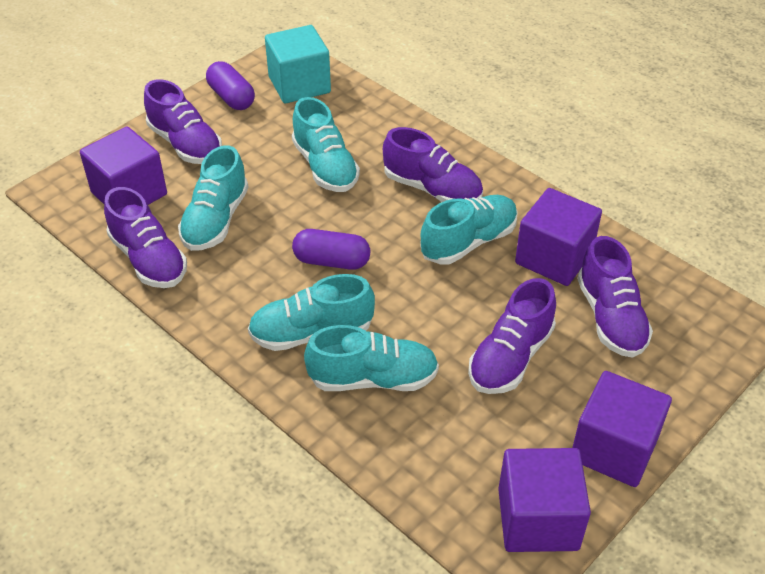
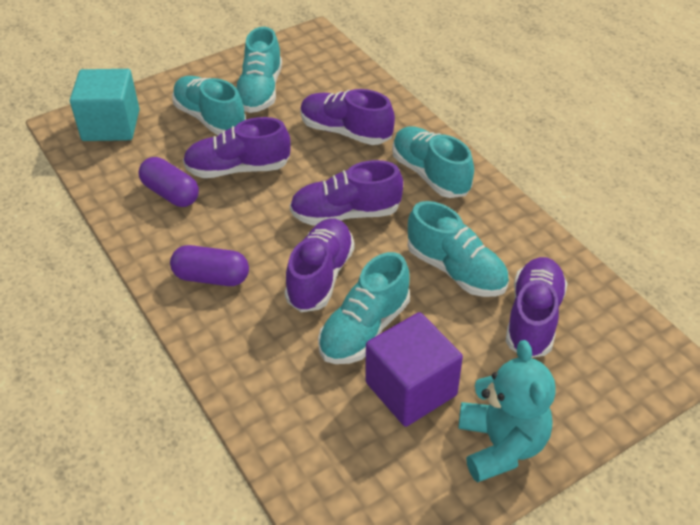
purple cube: [80,126,167,205] [498,448,591,552] [515,188,602,286] [572,371,672,487] = 4 -> [366,312,463,427] = 1
turquoise teddy bear: none = 0 -> [458,340,556,483] = 1

